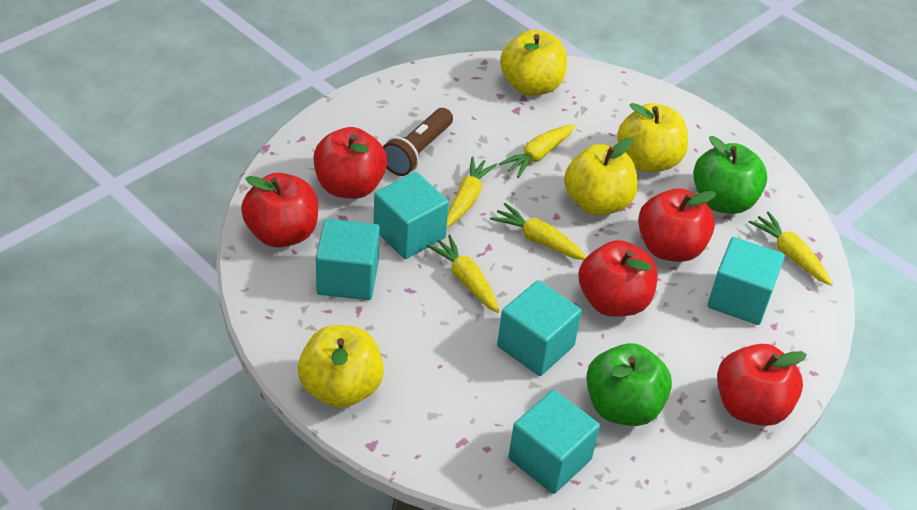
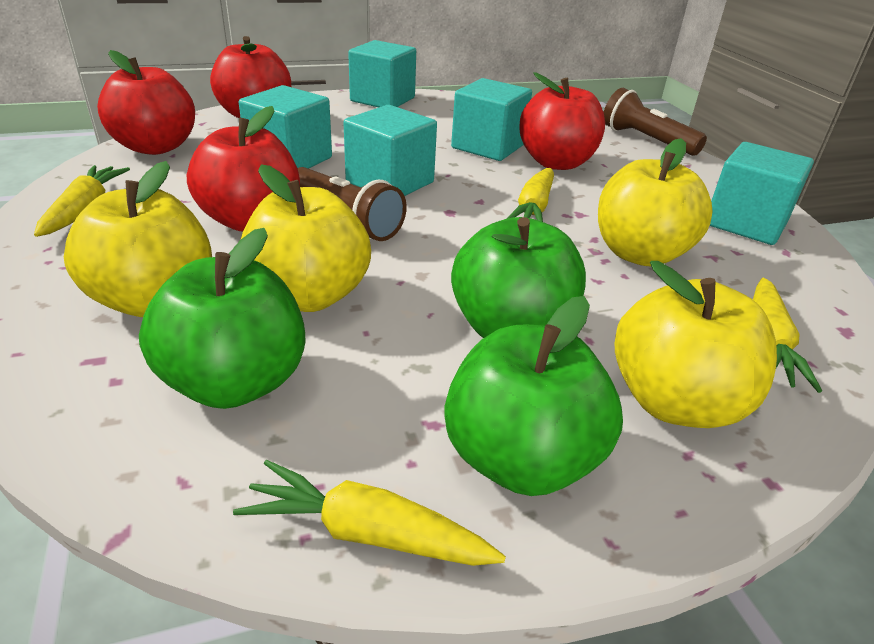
brown flashlight: [383,108,453,176] = 1 -> [298,167,407,241] [604,88,707,156] = 2
green apple: [586,343,672,426] [693,136,767,214] = 2 -> [139,228,305,409] [444,296,623,496] [451,217,586,338] = 3
red apple: [241,173,318,248] [313,127,387,199] [579,240,657,317] [638,188,716,262] [717,344,807,426] = 5 -> [97,50,195,155] [187,106,300,232] [210,36,291,118] [519,72,605,170] = 4
yellow carrot: [426,235,500,313] [447,156,497,227] [490,203,586,260] [499,124,575,178] [749,211,832,285] = 5 -> [34,165,130,237] [233,460,506,566] [506,168,554,222] [753,278,822,393] = 4

